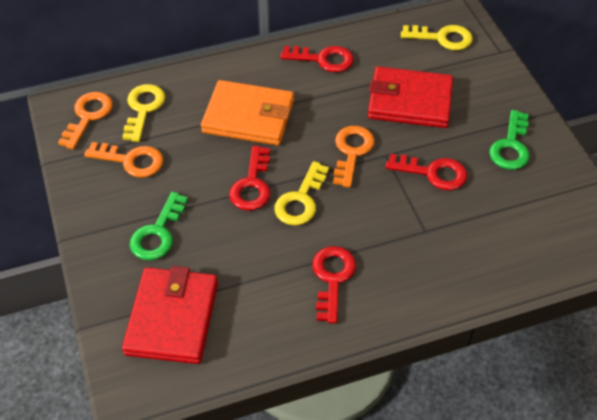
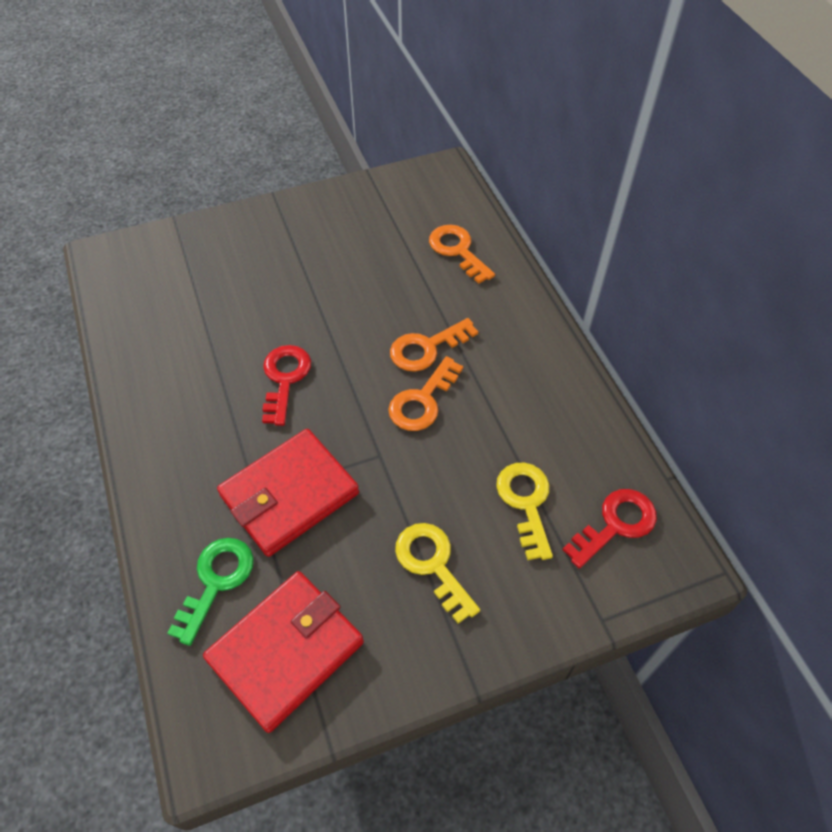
green key: [130,192,188,260] [489,110,530,170] = 2 -> [168,538,254,646] = 1
orange wallet: [201,80,294,146] = 1 -> none = 0
red key: [229,146,271,211] [280,46,354,72] [312,246,356,324] [386,154,467,191] = 4 -> [262,345,311,426] [563,489,657,569] = 2
yellow key: [122,84,165,142] [274,161,329,226] [401,25,473,50] = 3 -> [395,523,480,624] [496,463,553,560] = 2

